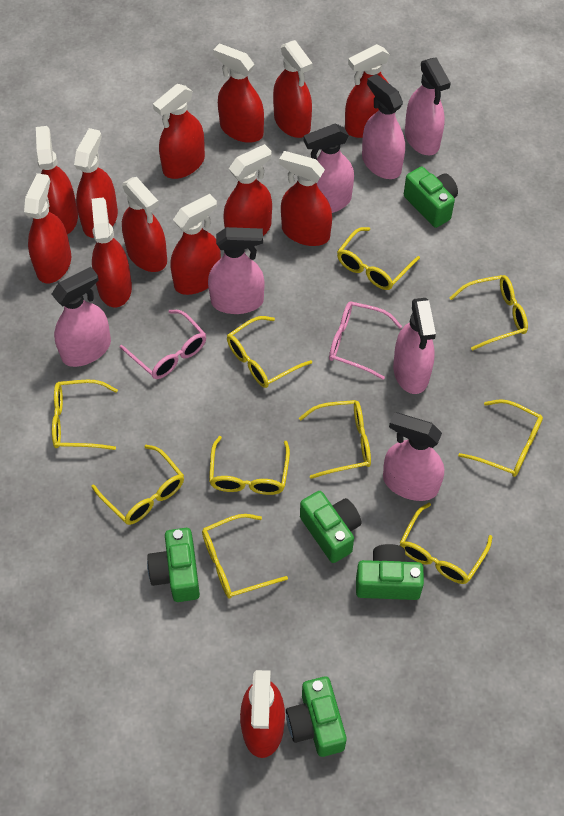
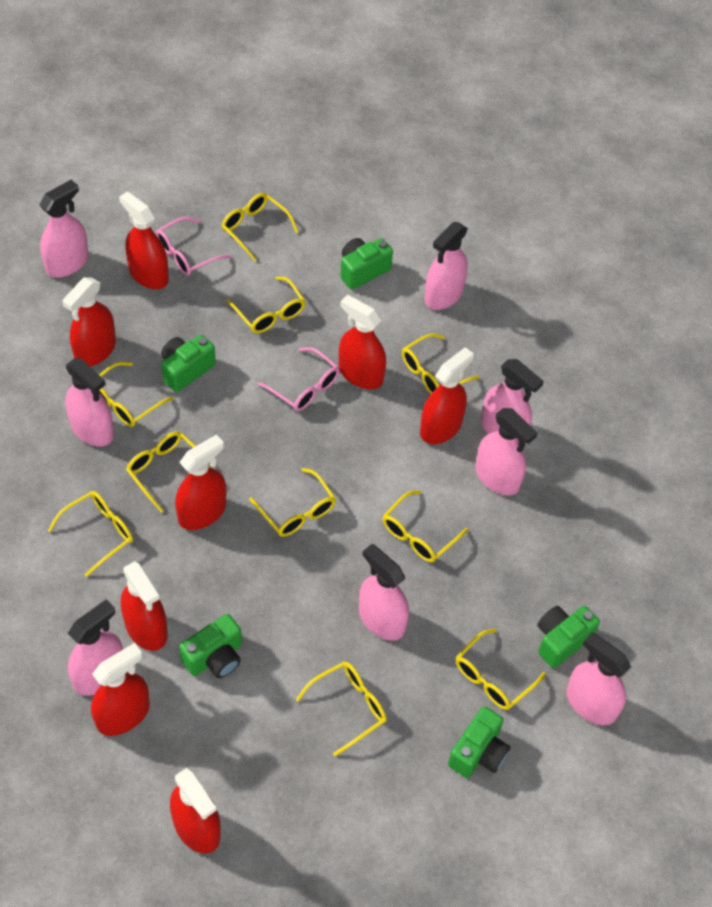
pink spray bottle: [52,267,111,367] [208,227,264,314] [304,124,354,213] [362,74,405,179] [383,412,444,501] [393,298,436,394] [405,57,451,155] = 7 -> [39,180,89,277] [65,358,114,447] [68,599,123,696] [359,544,409,640] [424,222,468,310] [476,408,537,496] [481,359,544,443] [566,632,631,725] = 8
red spray bottle: [24,173,71,283] [36,126,78,234] [74,128,118,238] [92,197,132,307] [122,177,167,272] [153,84,205,179] [170,194,221,295] [213,43,264,143] [223,144,272,236] [240,670,285,758] [273,40,313,138] [279,151,332,246] [345,44,390,138] = 13 -> [62,277,116,367] [91,643,150,736] [119,191,169,289] [121,561,168,651] [170,768,221,853] [175,434,226,530] [339,295,386,390] [420,347,474,444] = 8

